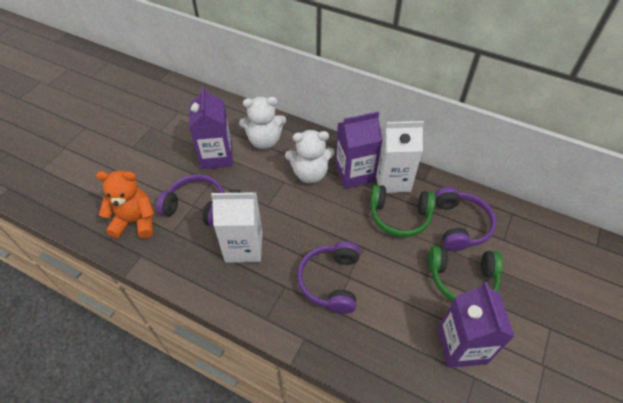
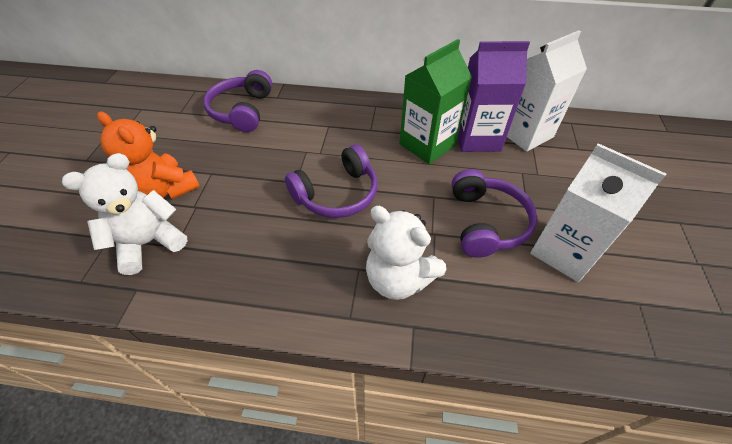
green carton: none = 0 -> [399,39,472,164] = 1
green headphones: [370,185,436,237] [428,246,503,301] = 2 -> none = 0
purple carton: [189,86,233,169] [335,111,383,189] [438,282,515,368] = 3 -> [458,41,530,152] = 1

